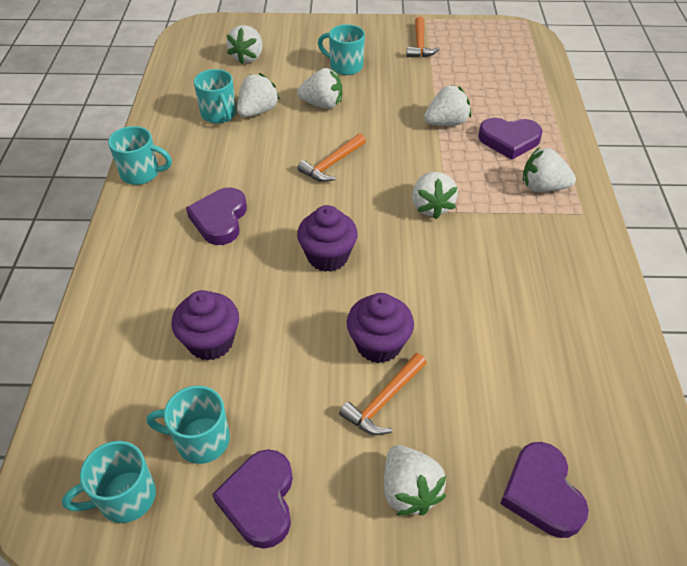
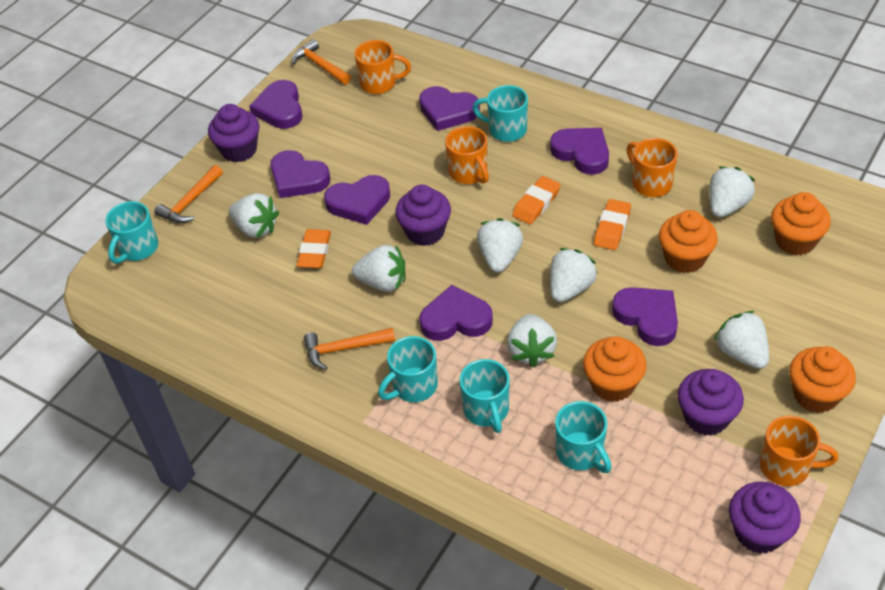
orange cupcake: none = 0 -> [583,336,647,402] [659,210,718,273] [771,192,831,255] [789,346,856,413] = 4
orange eraser: none = 0 -> [297,229,331,268] [512,176,561,224] [594,199,631,250] = 3
orange mug: none = 0 -> [354,40,411,94] [445,126,489,184] [627,138,678,197] [760,416,839,486] = 4
purple cupcake: [172,290,239,361] [297,205,358,272] [347,293,414,363] = 3 -> [208,104,259,163] [395,185,451,246] [678,369,744,436] [729,481,801,554] = 4
purple heart: [186,187,247,245] [212,449,293,549] [478,118,543,160] [500,442,589,538] = 4 -> [249,80,302,129] [270,150,330,198] [324,175,390,225] [419,86,480,131] [419,285,493,341] [550,128,609,175] [612,287,678,346] = 7

